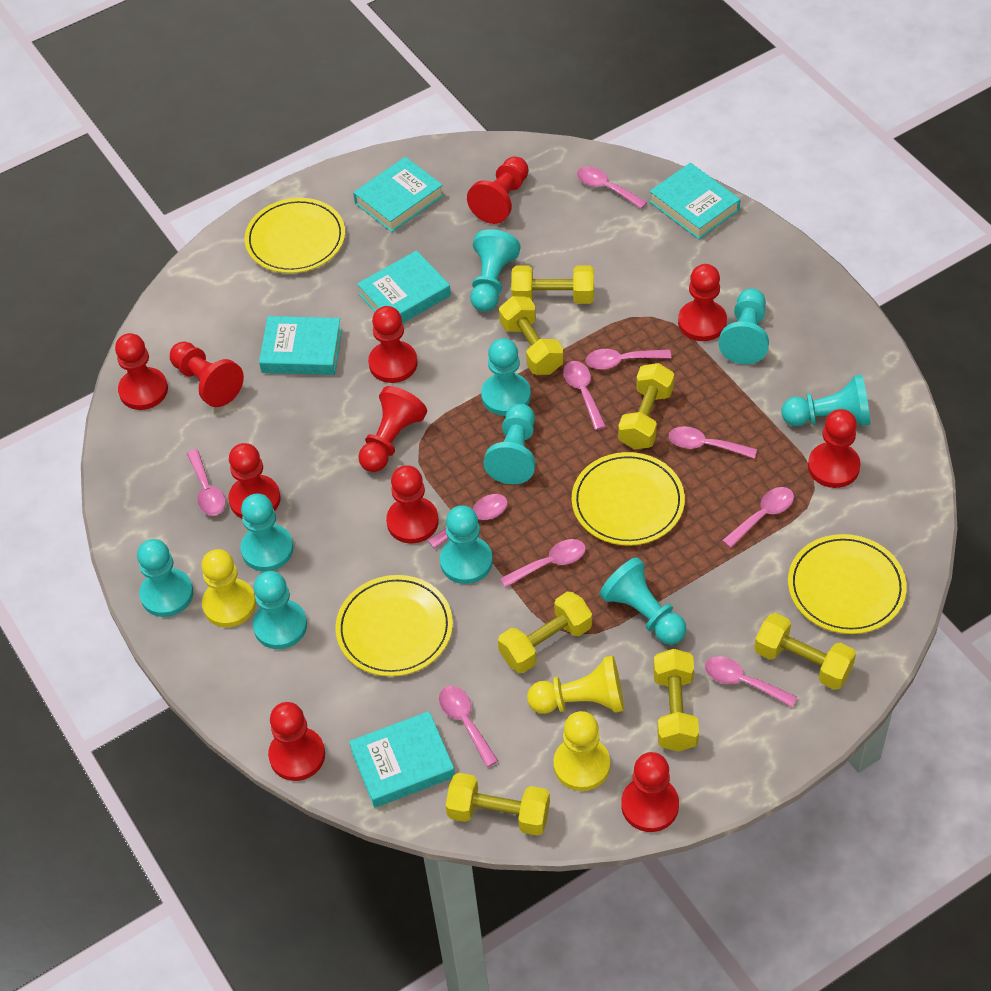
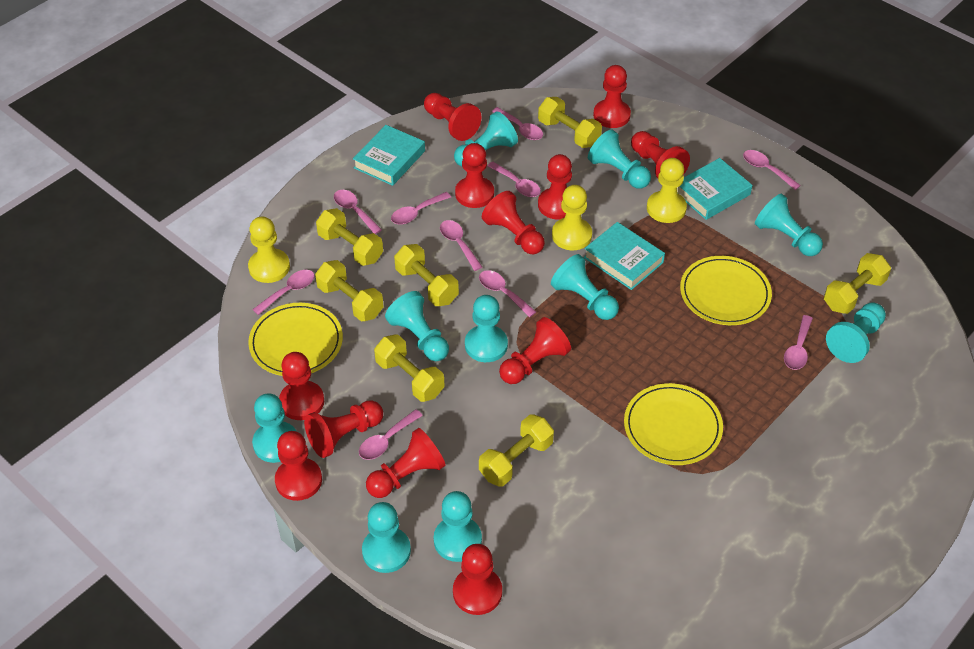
red pawn: [115,333,168,410] [170,342,244,407] [228,443,280,519] [268,702,325,781] [358,386,427,472] [368,306,418,383] [386,465,438,544] [467,156,529,224] [621,752,679,832] [678,264,727,341] [808,409,860,488] = 11 -> [275,431,322,501] [279,352,324,420] [304,400,383,458] [366,428,446,498] [424,93,481,141] [453,544,502,615] [455,143,494,208] [482,191,545,254] [499,317,571,384] [538,154,572,219] [593,65,631,128] [631,131,690,178] = 12
turquoise book: [259,316,342,375] [349,711,455,808] [353,157,444,232] [357,250,451,323] [649,163,740,239] = 5 -> [353,125,425,186] [584,222,665,290] [677,158,752,220] = 3
yellow plate: [245,198,345,273] [336,575,453,677] [572,452,685,546] [788,534,907,634] = 4 -> [248,303,343,376] [624,383,723,465] [680,256,772,325] = 3

